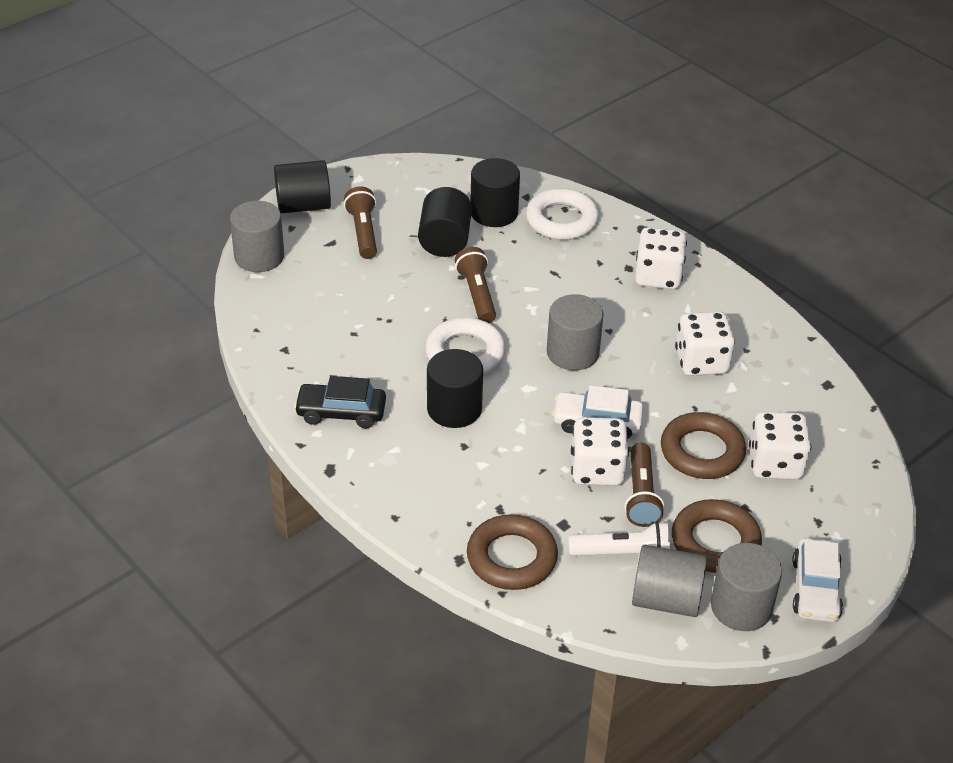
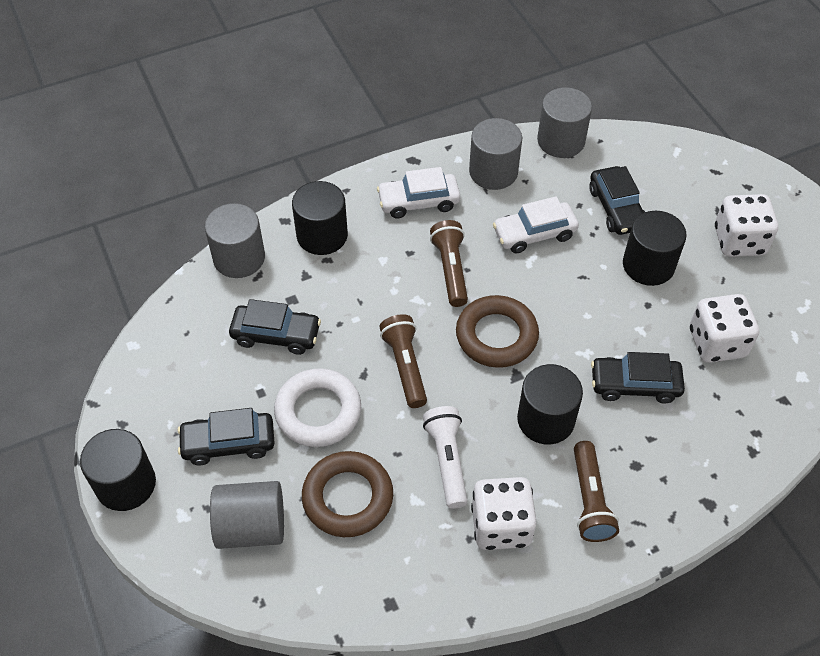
black car: [294,376,386,428] = 1 -> [177,408,274,465] [229,299,321,355] [589,166,645,235] [591,352,685,403] = 4
brown ring: [467,514,558,590] [661,412,746,479] [672,499,762,573] = 3 -> [302,451,393,537] [456,295,539,368] = 2
white dice: [571,417,629,486] [635,227,687,290] [675,311,735,376] [749,411,811,480] = 4 -> [471,477,537,550] [690,294,759,363] [715,194,778,257] = 3
white ring: [425,317,506,375] [526,188,599,240] = 2 -> [274,368,361,447] = 1

